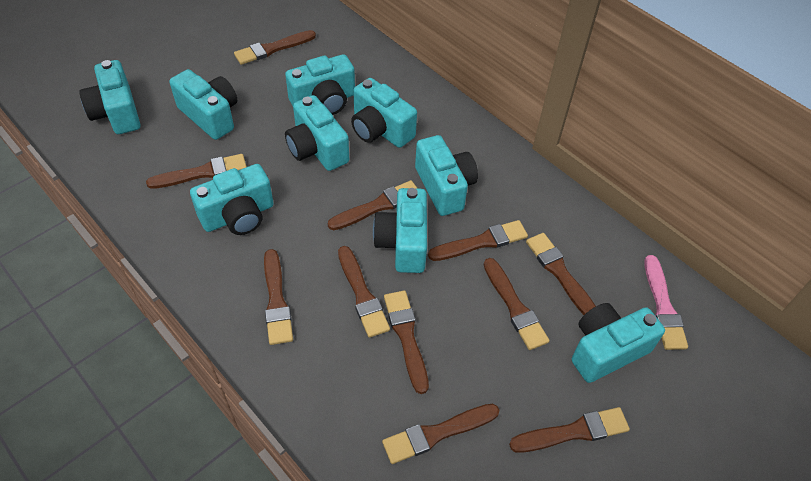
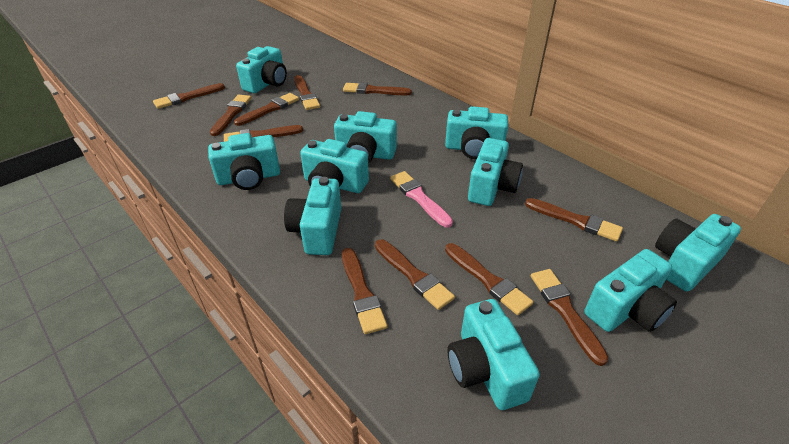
turquoise camera: [79,60,140,134] [169,69,237,140] [190,164,274,235] [285,54,355,115] [285,95,349,171] [351,78,417,148] [373,188,427,273] [415,135,478,216] [572,303,665,383] = 9 -> [208,133,280,190] [236,46,287,93] [284,177,341,255] [300,139,369,193] [334,111,397,163] [445,106,508,159] [448,299,540,410] [468,138,523,206] [584,249,677,332] [655,214,741,292] = 10

